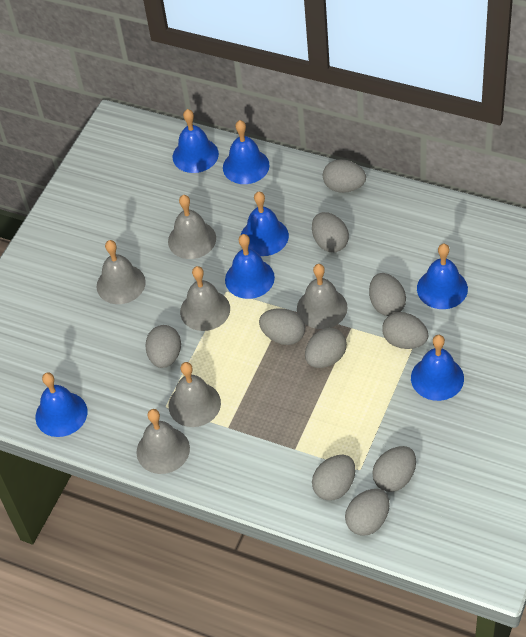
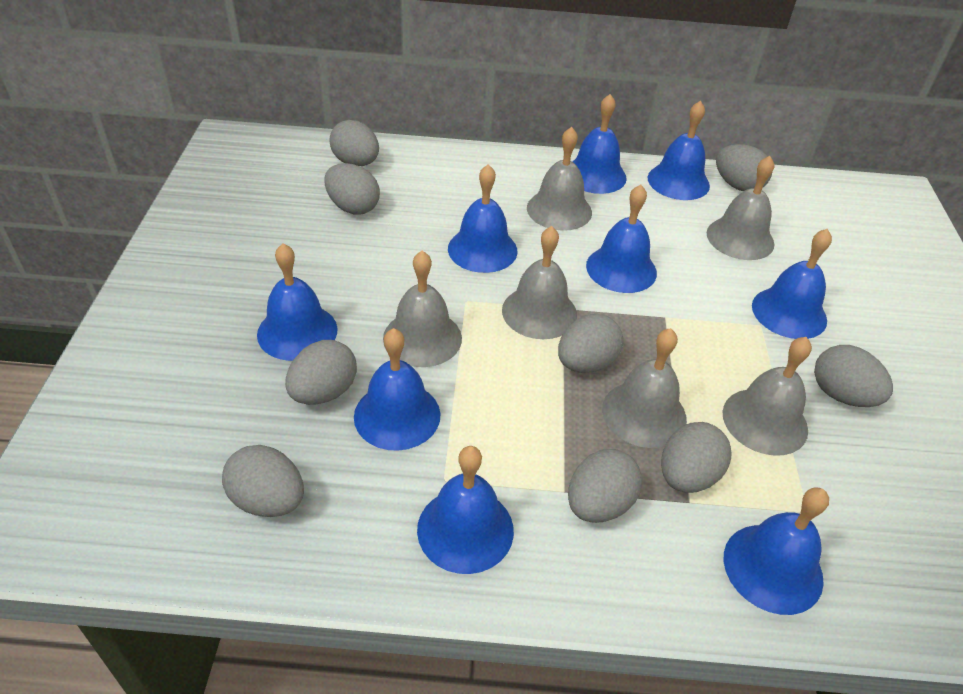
blue bell: [36,372,87,437] [173,109,219,173] [223,120,270,184] [225,234,275,299] [241,192,289,256] [411,335,464,401] [417,244,468,309] = 7 -> [257,243,338,361] [354,328,440,451] [417,446,514,574] [448,164,518,273] [572,94,627,194] [586,185,657,293] [648,101,710,200] [724,487,829,615] [752,229,832,339] = 9
grey egg: [145,325,181,368] [259,308,305,345] [305,328,347,368] [312,212,349,252] [312,455,355,501] [323,159,366,193] [345,489,390,536] [369,273,406,316] [372,446,416,492] [382,312,428,349] = 10 -> [222,445,304,517] [285,340,357,405] [325,163,380,215] [329,120,379,166] [558,314,623,373] [568,449,642,523] [661,422,732,493] [716,144,772,191] [814,345,893,407] = 9

